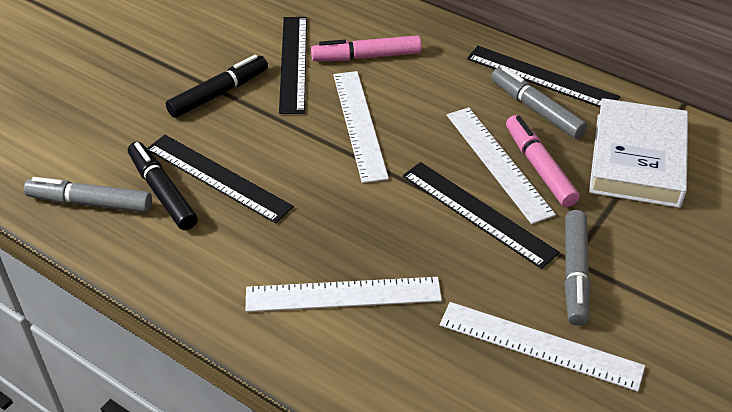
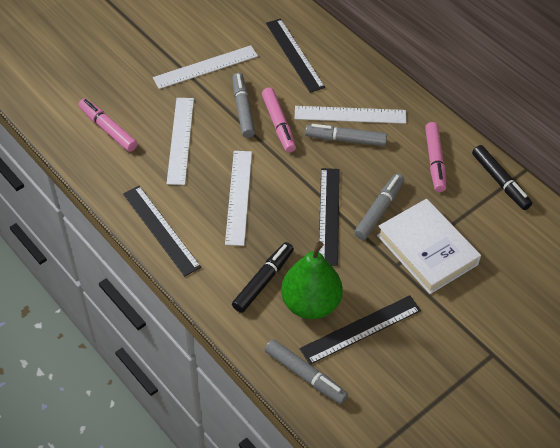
green pear: none = 0 -> [281,241,343,319] = 1
grey marker: [24,177,152,213] [491,67,587,139] [564,210,591,326] = 3 -> [232,73,255,138] [265,339,348,404] [305,124,387,146] [354,174,404,240] = 4
pink marker: [311,35,422,61] [506,115,580,207] = 2 -> [78,99,138,152] [262,88,296,153] [425,122,446,192] = 3

